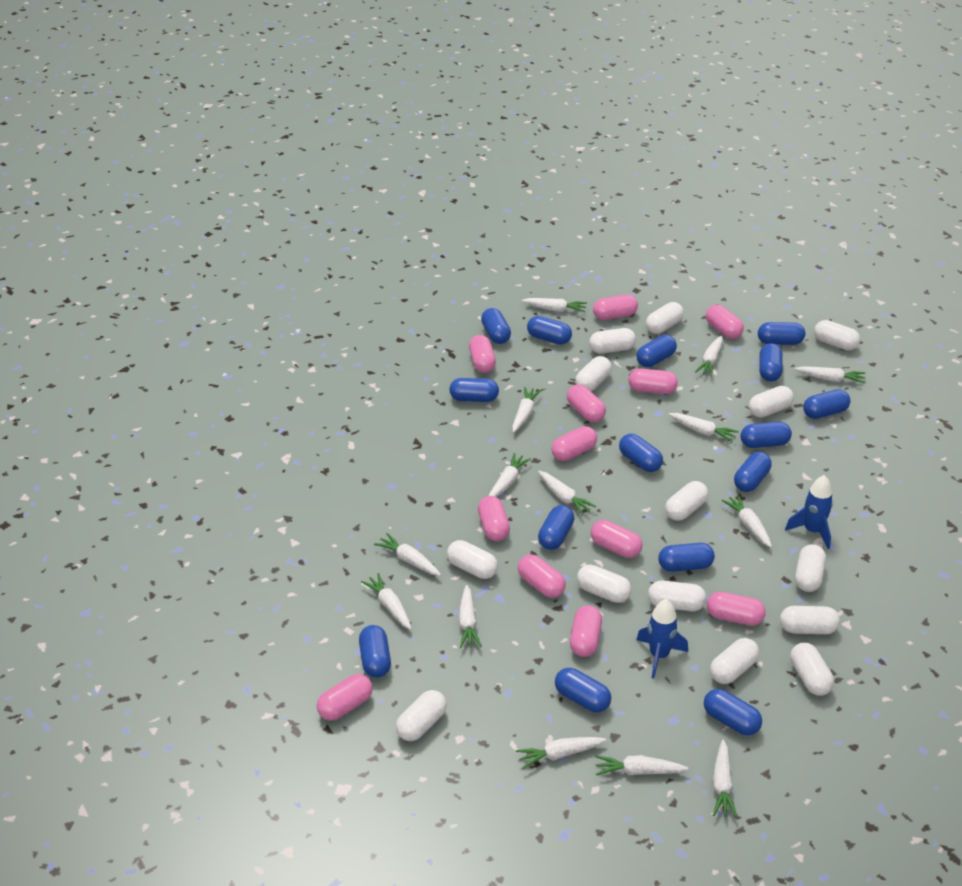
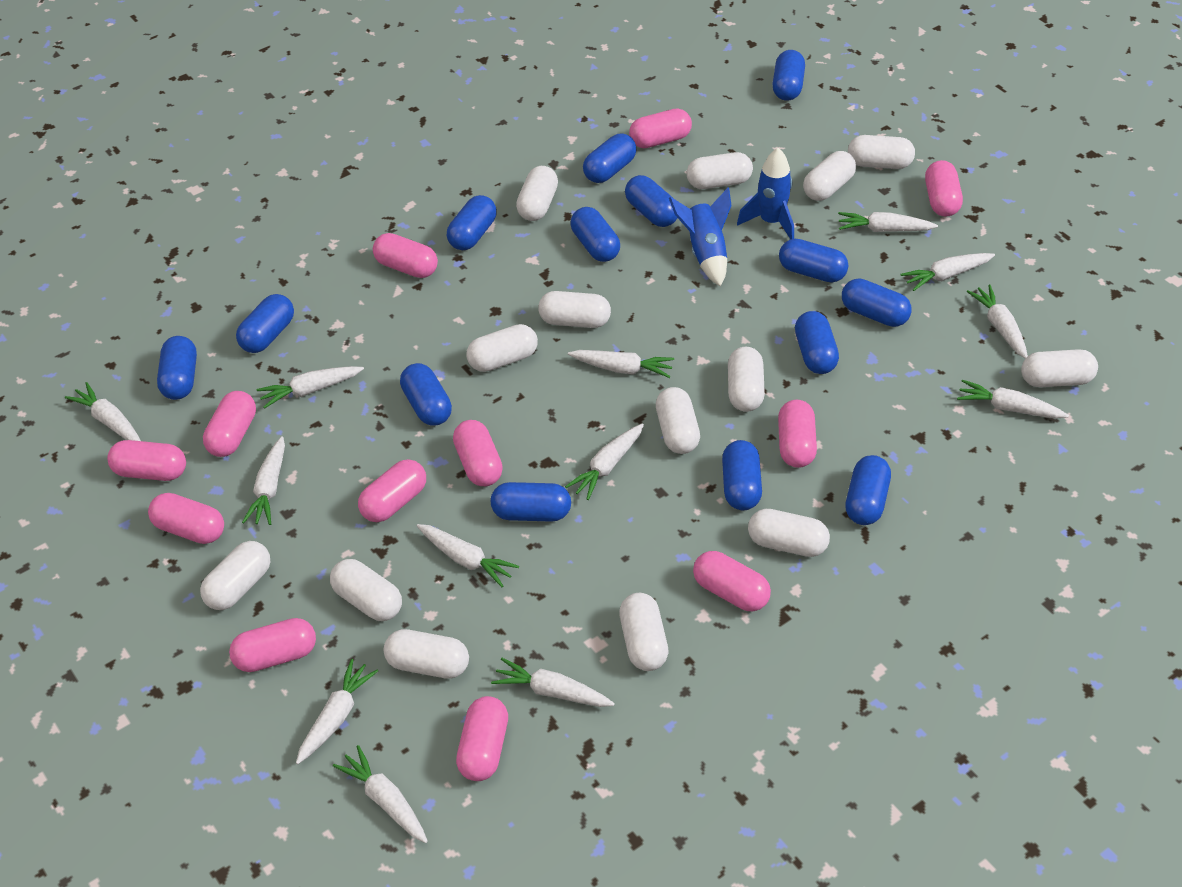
blue capsule: [359,625,391,678] [449,378,499,402] [481,308,511,344] [527,316,572,345] [538,505,574,550] [555,668,611,712] [619,434,663,472] [637,335,677,367] [658,543,715,572] [704,689,762,736] [734,452,772,492] [740,422,792,448] [758,322,805,345] [759,343,783,382] [803,389,850,419] = 15 -> [157,336,197,400] [236,294,294,353] [400,363,452,426] [447,195,497,250] [491,482,571,522] [571,207,620,262] [583,134,637,183] [625,175,677,227] [722,440,762,510] [772,50,805,101] [779,239,848,282] [795,311,839,374] [842,278,912,327] [845,455,891,525] = 14
white carrot: [361,573,411,630] [374,533,441,576] [458,585,482,648] [489,453,531,497] [512,387,542,432] [516,737,606,769] [522,298,587,312] [538,471,596,516] [595,755,688,775] [669,413,739,442] [695,336,723,376] [713,740,738,818] [722,494,772,547] [795,366,865,384] = 14 -> [65,382,141,441] [242,436,285,525] [257,366,364,409] [296,659,378,764] [333,745,428,843] [417,524,519,587] [491,658,615,707] [565,423,644,500] [568,350,674,378] [838,212,938,232] [901,253,995,291] [957,380,1069,419] [967,285,1028,359] = 13

